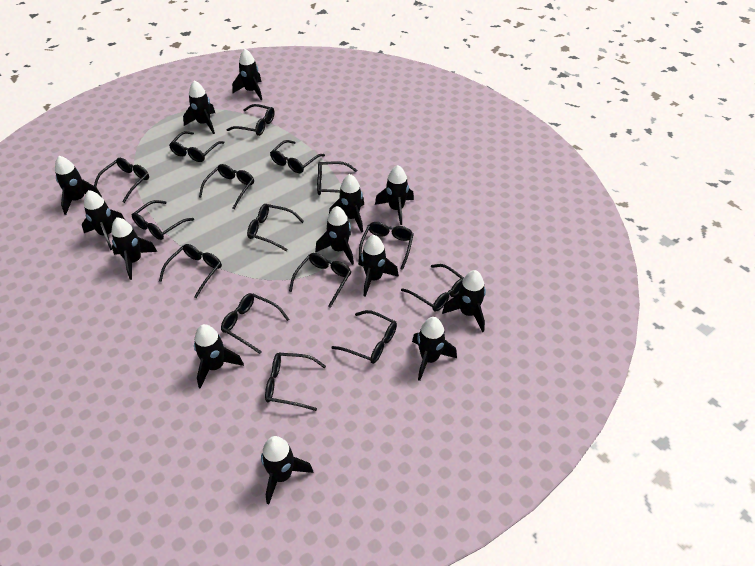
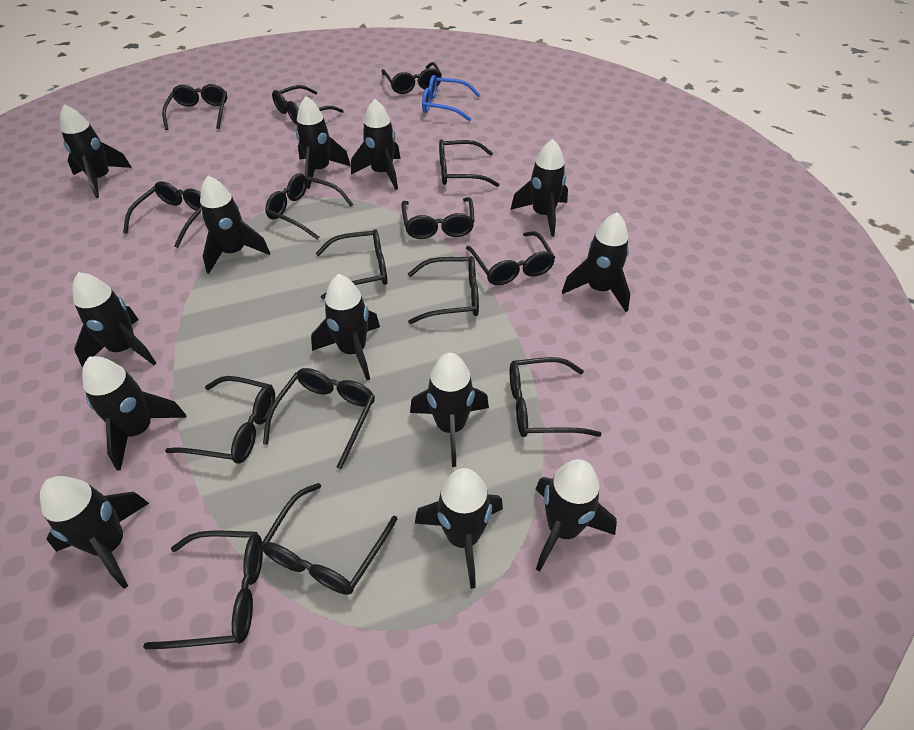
blue glasses: none = 0 -> [422,75,480,121] = 1

